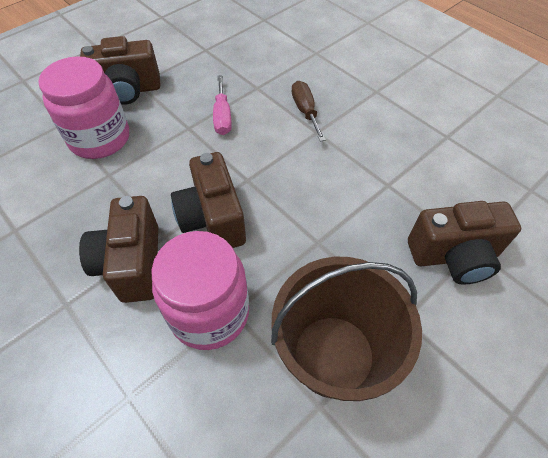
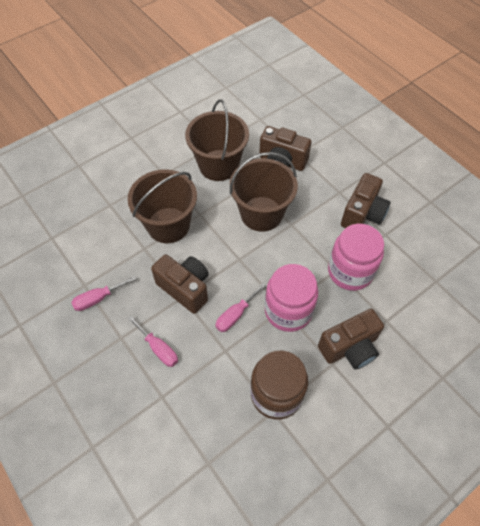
brown bucket: [271,257,422,401] = 1 -> [128,169,197,243] [185,99,249,181] [230,152,298,232] = 3
brown jar: none = 0 -> [250,350,308,420] = 1
brown screwdriver: [292,81,326,142] = 1 -> none = 0
pink screwdriver: [213,75,232,135] = 1 -> [71,276,136,311] [128,316,178,367] [215,283,266,332] = 3

